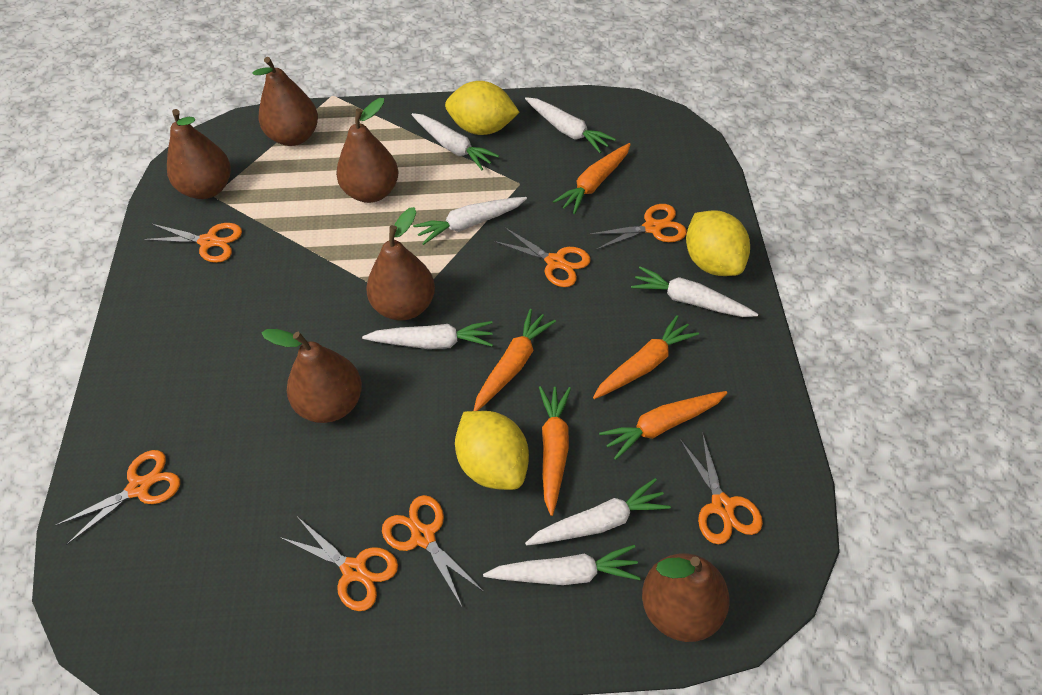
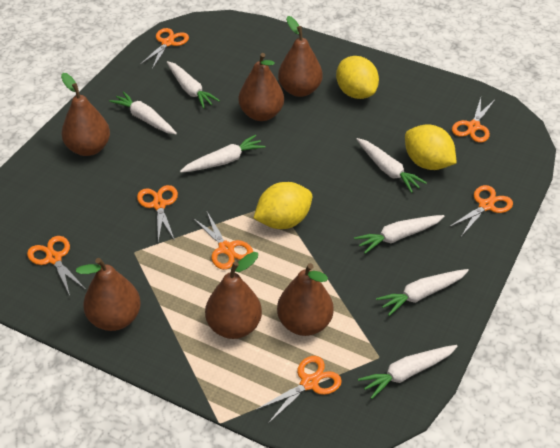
orange carrot: [474,309,556,411] [539,386,571,516] [553,143,631,214] [593,315,699,399] [599,391,727,460] = 5 -> none = 0

